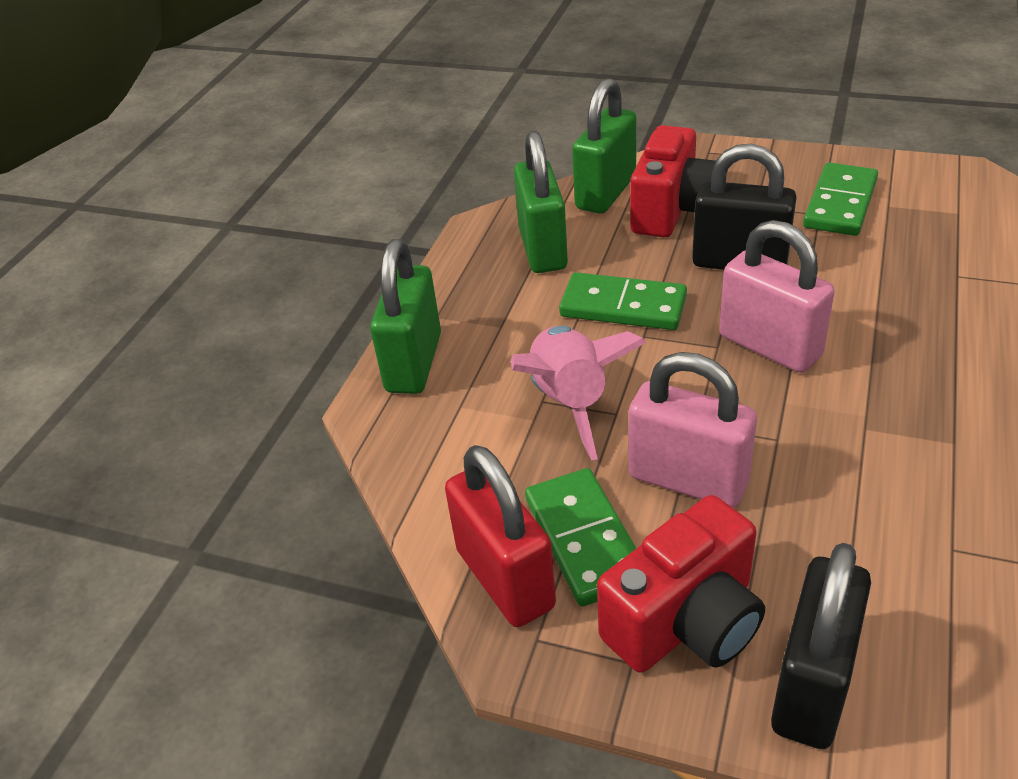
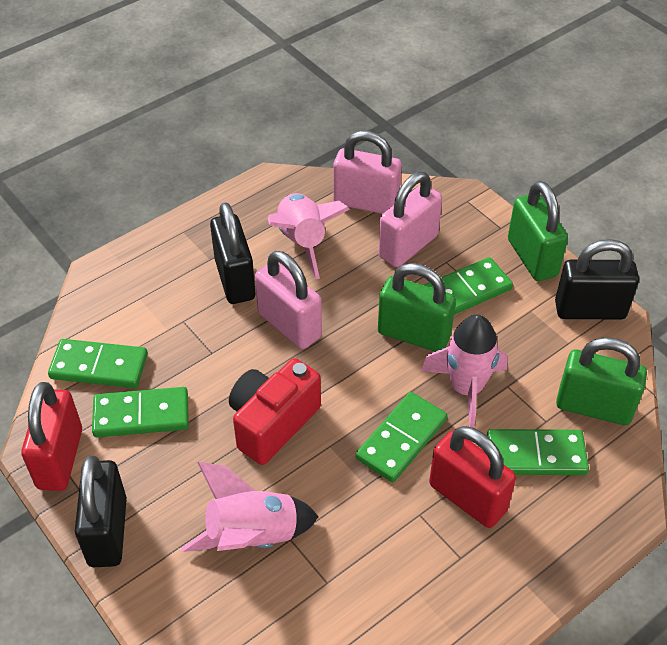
black padlock: [692,144,797,270] [771,543,871,749] = 2 -> [75,455,127,567] [210,202,255,304] [555,239,639,320] = 3
green domino: [525,468,636,606] [559,272,687,330] [803,162,878,236] = 3 -> [48,339,148,388] [92,387,189,437] [356,392,447,482] [424,257,513,315] [487,429,589,475] = 5
pink padlock: [629,352,757,508] [719,220,835,373] = 2 -> [255,251,322,349] [333,131,402,214] [378,172,442,267] = 3
pink rocket: [511,326,646,461] = 1 -> [182,462,319,552] [268,193,350,279] [421,314,508,428] = 3
red camera: [597,495,765,673] [630,125,716,238] = 2 -> [229,358,321,465] = 1
red padlock: [445,445,556,627] = 1 -> [21,382,82,491] [429,426,516,528] = 2

